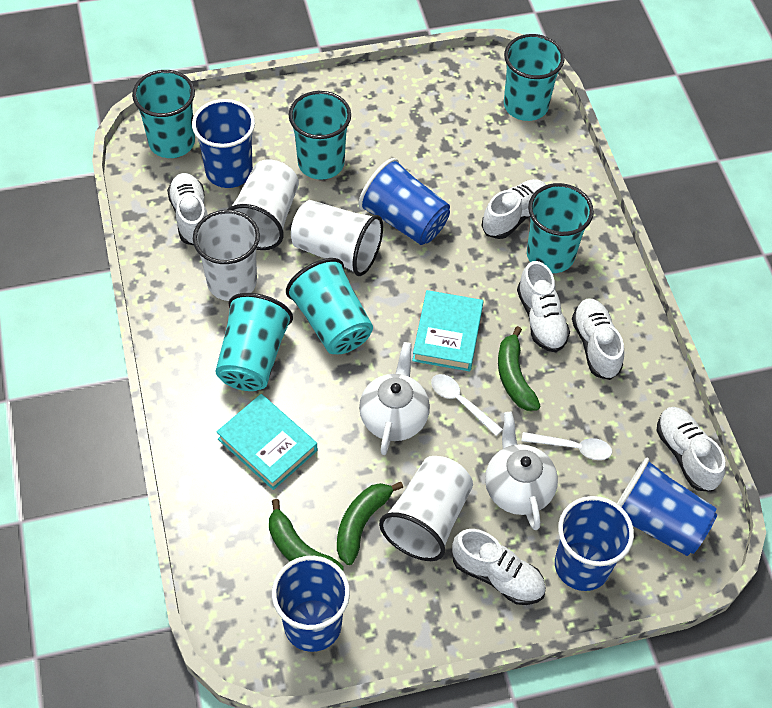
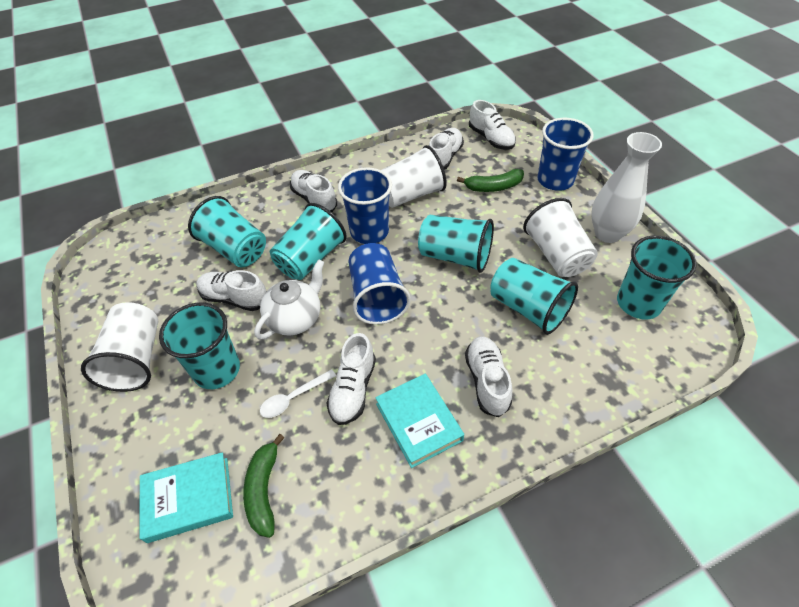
blue cup: [192,99,255,188] [272,556,350,652] [358,158,450,245] [555,496,634,591] [617,458,717,556] = 5 -> [338,167,392,244] [348,243,411,325] [537,118,594,191] = 3
green banana: [269,499,344,570] [337,482,403,565] [498,326,541,411] = 3 -> [243,434,285,538] [457,169,524,192] = 2
white cup: [193,210,260,301] [227,159,299,250] [291,200,383,276] [379,456,473,561] = 4 -> [81,302,158,392] [381,145,447,208] [523,198,598,277] = 3
white spoon: [431,374,503,436] [521,432,612,460] = 2 -> [260,369,336,418] = 1
white teapot: [359,342,430,455] [485,412,558,530] = 2 -> [254,259,324,339] = 1
white vase: none = 0 -> [591,132,662,243] = 1

